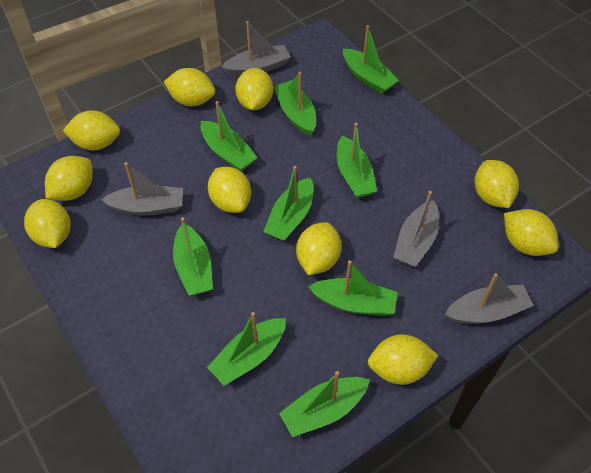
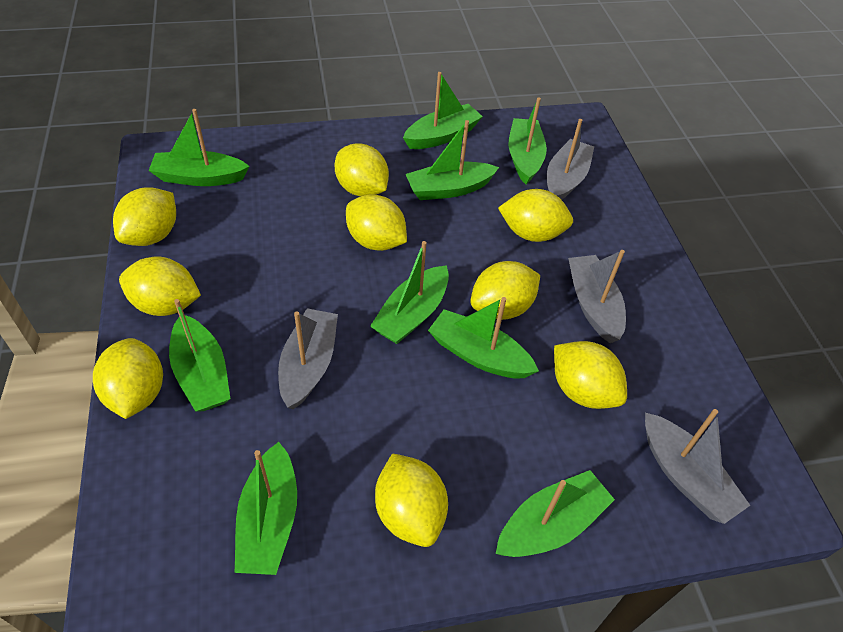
yellow lemon: [24,199,70,248] [45,156,93,201] [63,110,120,151] [164,68,215,106] [208,167,251,213] [235,68,273,110] [296,222,341,275] [368,334,438,385] [475,160,519,208] [504,209,559,256] = 10 -> [93,338,163,419] [113,187,176,246] [119,257,201,316] [334,143,389,197] [346,194,407,251] [375,453,448,547] [470,261,540,320] [498,189,573,242] [554,341,627,409] = 9

